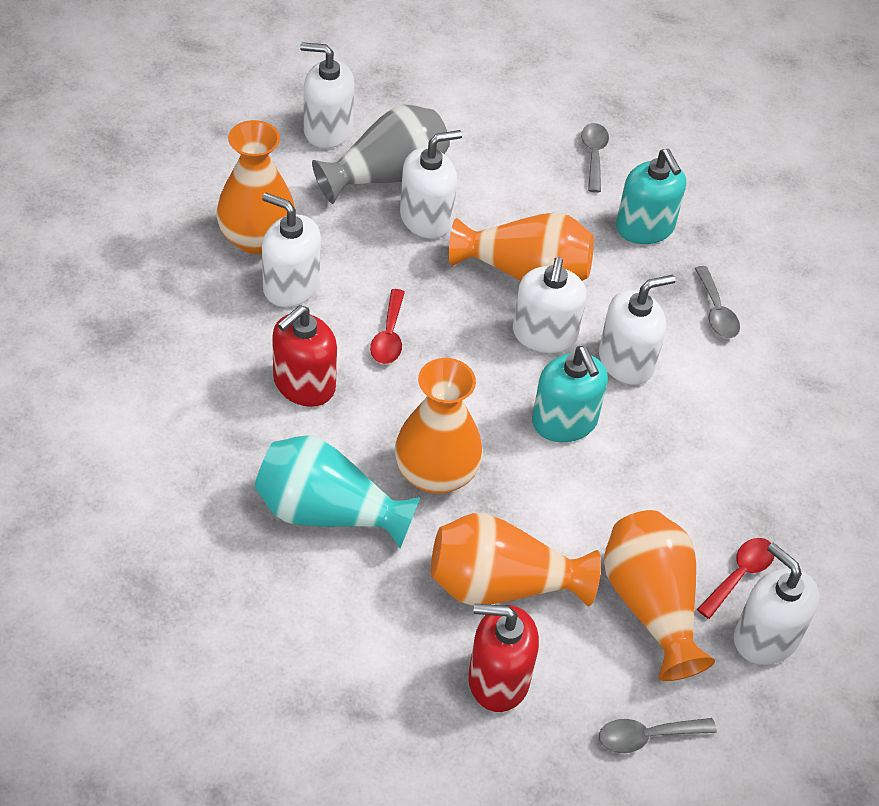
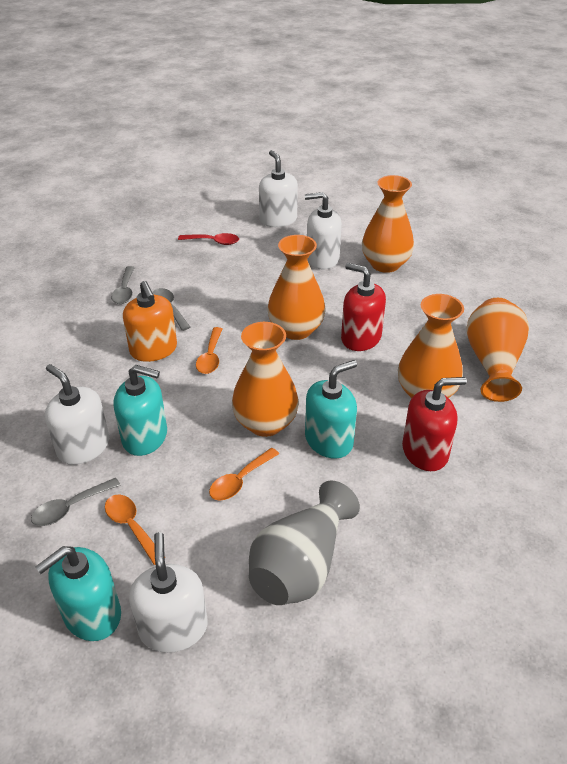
orange soap dispenser: none = 0 -> [123,281,177,362] = 1
orange spoon: none = 0 -> [105,495,155,565] [196,327,222,374] [209,448,279,501] = 3
red spoon: [370,289,405,364] [697,538,775,619] = 2 -> [178,233,239,245] = 1
turquoise soap dispenser: [532,346,608,442] [616,149,686,244] = 2 -> [36,546,121,641] [114,365,167,456] [305,360,357,459] = 3
turquoise vase: [254,435,421,548] = 1 -> none = 0
white soap dispenser: [262,193,321,307] [300,42,354,149] [400,130,462,239] [513,257,587,353] [599,275,675,385] [734,542,820,665] = 6 -> [45,364,109,465] [129,532,208,653] [259,150,298,227] [305,192,342,269] = 4

